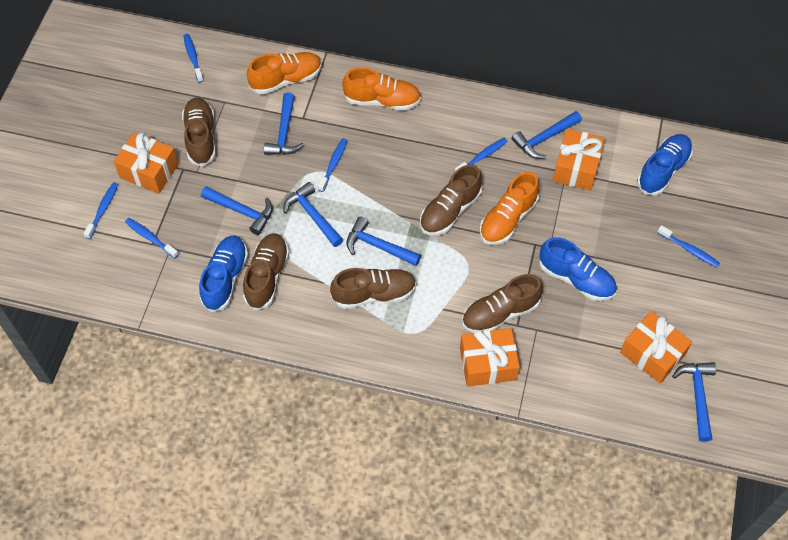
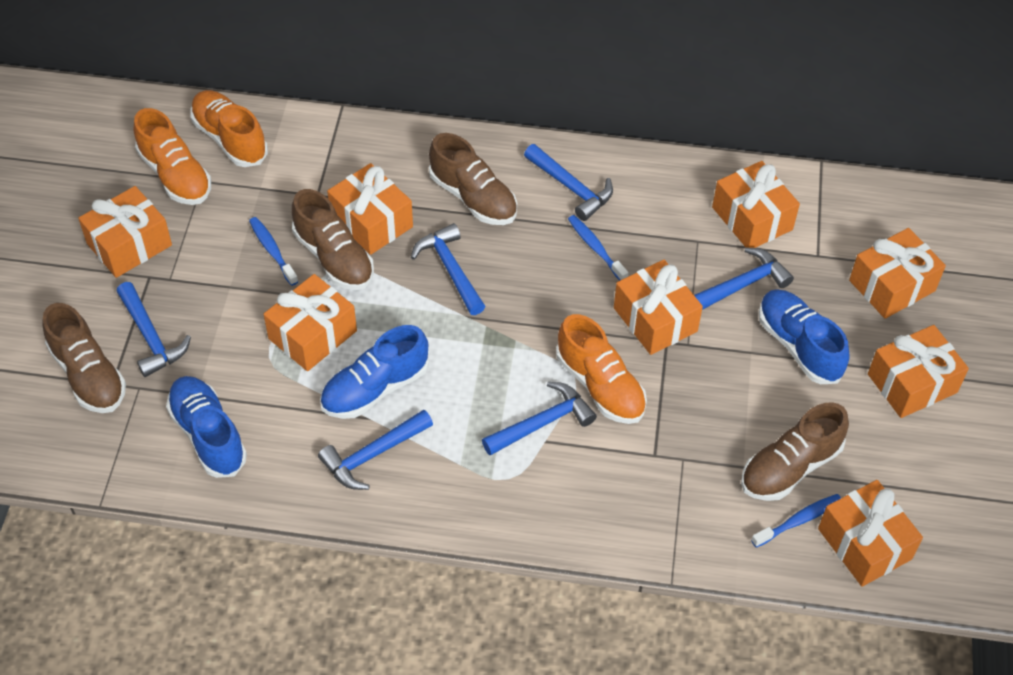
blue toothbrush: [84,182,118,239] [125,218,179,258] [184,34,204,83] [318,138,348,192] [455,138,508,171] [657,225,720,268] = 6 -> [249,217,298,286] [568,215,628,280] [751,494,841,548] = 3
brown shoe: [182,98,216,166] [243,233,289,310] [330,268,417,309] [420,164,482,235] [462,274,543,333] = 5 -> [42,303,126,413] [292,189,374,290] [429,133,517,225] [741,402,849,501] = 4
orange gift: [114,132,178,193] [460,328,520,387] [553,129,605,190] [620,311,692,383] = 4 -> [78,186,172,278] [264,274,357,371] [327,163,413,255] [614,260,703,355] [712,161,800,248] [818,480,923,587] [849,228,946,319] [868,325,969,418] = 8

